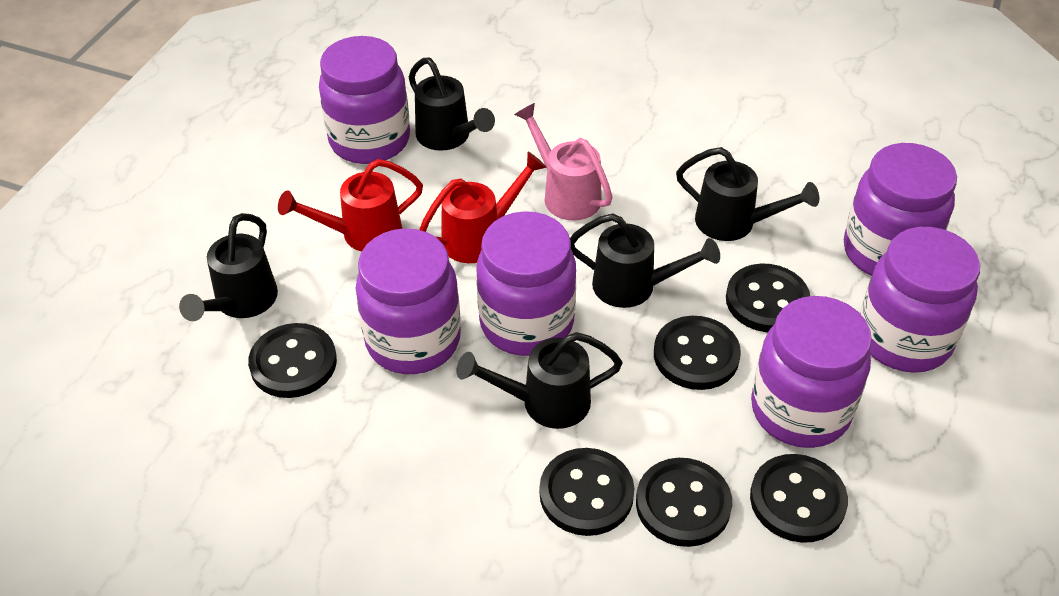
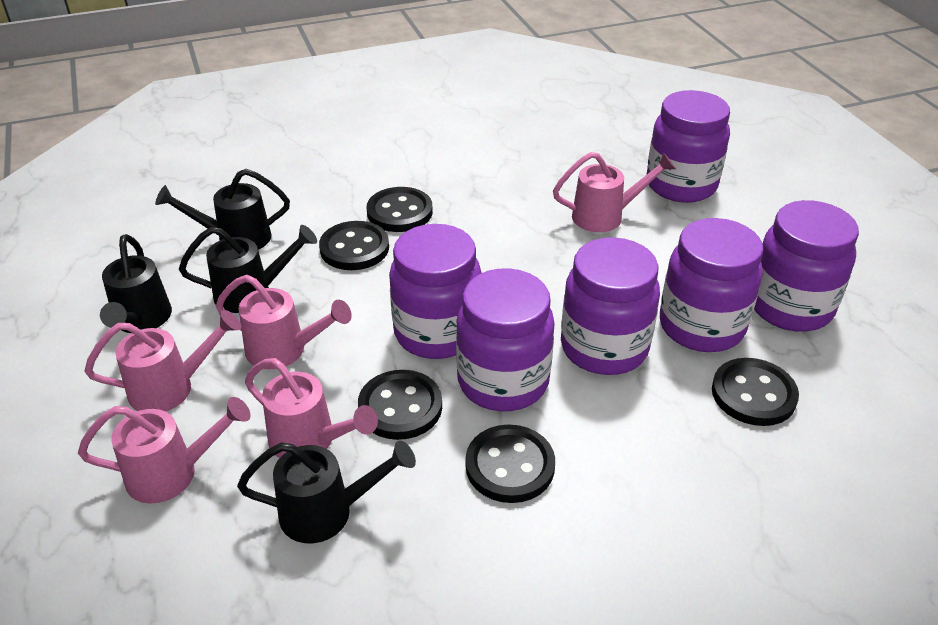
black button: [248,323,337,398] [540,448,634,536] [636,458,732,547] [654,316,741,390] [726,264,810,332] [750,454,848,543] = 6 -> [319,221,389,270] [358,370,442,440] [367,187,433,232] [465,425,555,503] [712,358,799,426] = 5
black watering can: [179,213,278,321] [409,58,495,151] [456,332,623,429] [570,213,720,308] [676,147,819,241] = 5 -> [100,234,172,333] [155,169,290,250] [179,225,317,313] [237,441,416,544] = 4
pink watering can: [514,103,613,221] = 1 -> [78,397,251,504] [85,310,241,411] [216,275,352,369] [245,358,378,458] [553,152,676,232] = 5
red watering can: [278,159,423,252] [419,152,547,263] = 2 -> none = 0

